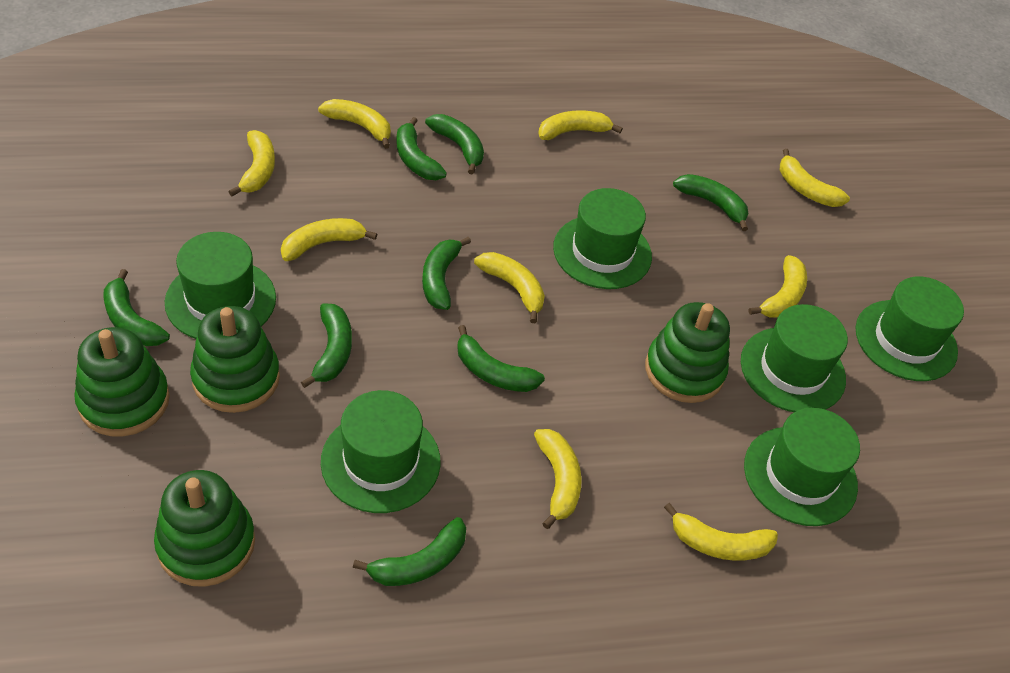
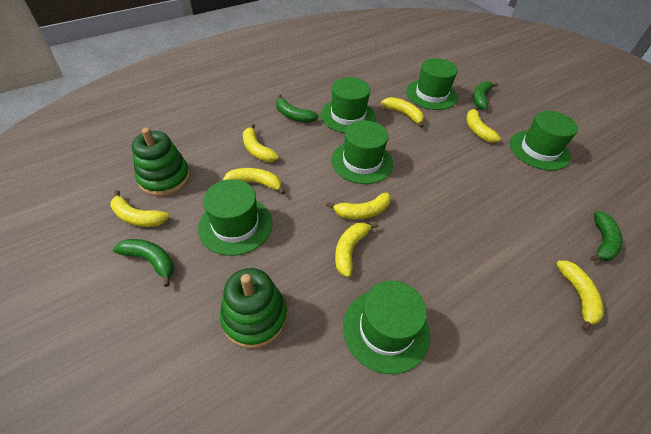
green banana: [103,269,170,346] [301,303,352,388] [353,517,466,586] [396,117,447,180] [422,237,471,310] [425,114,484,175] [457,325,545,392] [673,174,749,231] = 8 -> [113,239,174,287] [276,94,319,123] [473,81,498,110] [590,211,623,261] = 4
green stacking toy: [74,327,170,437] [154,470,255,587] [190,306,280,413] [645,302,730,403] = 4 -> [132,128,190,196] [220,268,287,349] = 2
yellow banana: [228,130,275,196] [281,218,377,261] [318,99,391,149] [474,252,545,323] [534,429,582,529] [538,110,623,140] [664,503,778,561] [749,255,807,318] [780,149,850,207] = 9 -> [110,190,169,227] [223,168,285,195] [243,124,279,162] [326,192,391,219] [335,222,378,277] [381,97,424,128] [466,107,501,143] [556,260,604,331] = 8

